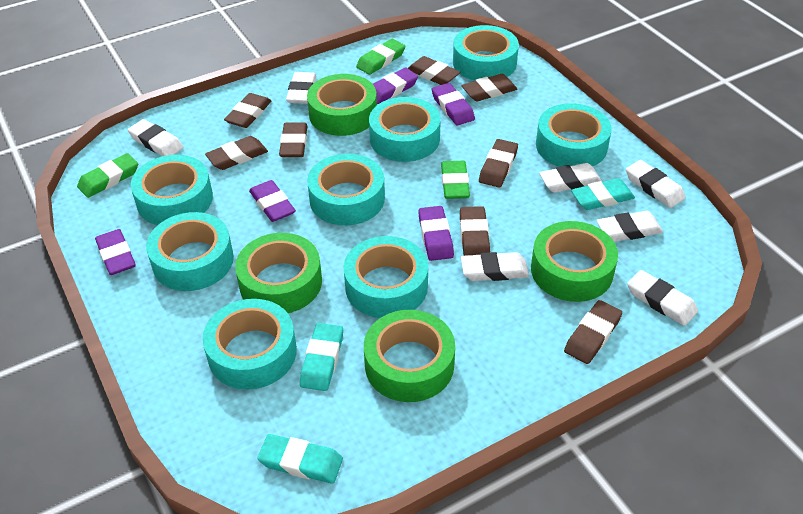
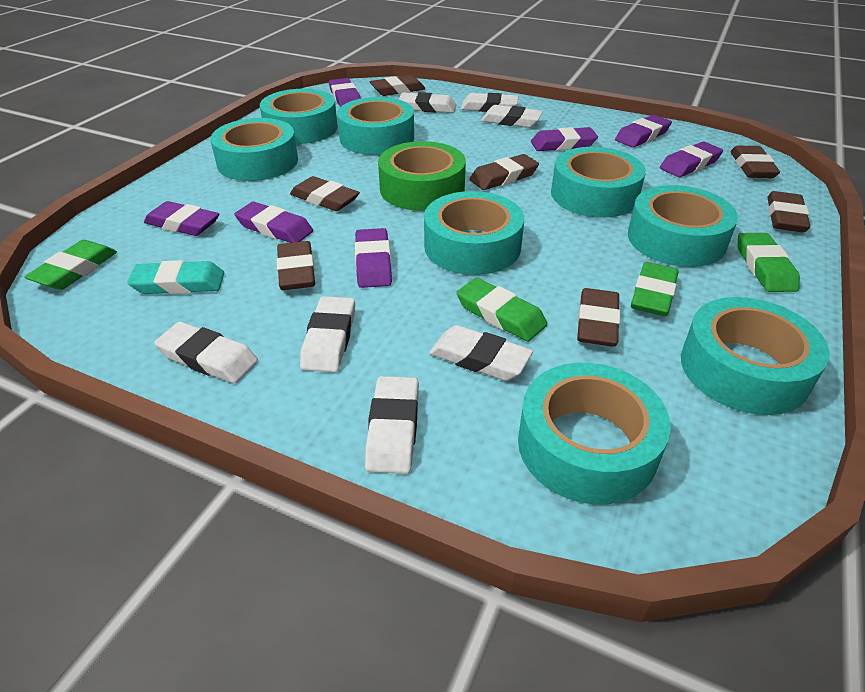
brown eraser: [205,136,268,170] [224,93,271,128] [279,122,307,157] [408,56,460,85] [460,206,490,256] [461,74,517,101] [479,139,518,187] [564,300,622,364] = 8 -> [277,241,315,290] [290,176,360,211] [370,75,426,96] [470,154,539,190] [577,288,620,347] [730,146,780,178] [767,191,811,232] = 7
green eraser: [77,153,138,198] [356,39,405,75] [441,161,470,199] = 3 -> [24,240,117,290] [456,278,547,342] [631,262,679,316] [738,233,800,292] = 4
green tape: [235,233,322,313] [307,74,377,136] [364,310,455,402] [531,221,618,302] = 4 -> [378,141,466,211] = 1
purple eraser: [95,229,136,275] [249,180,296,222] [373,67,418,104] [418,206,454,261] [432,83,475,125] = 5 -> [144,201,219,236] [234,202,313,243] [329,78,361,107] [355,228,392,288] [531,127,598,151] [615,115,672,148] [660,142,723,177] = 7
turquoise eraser: [257,434,343,484] [300,323,343,391] [571,178,635,210] = 3 -> [127,260,224,294] = 1

